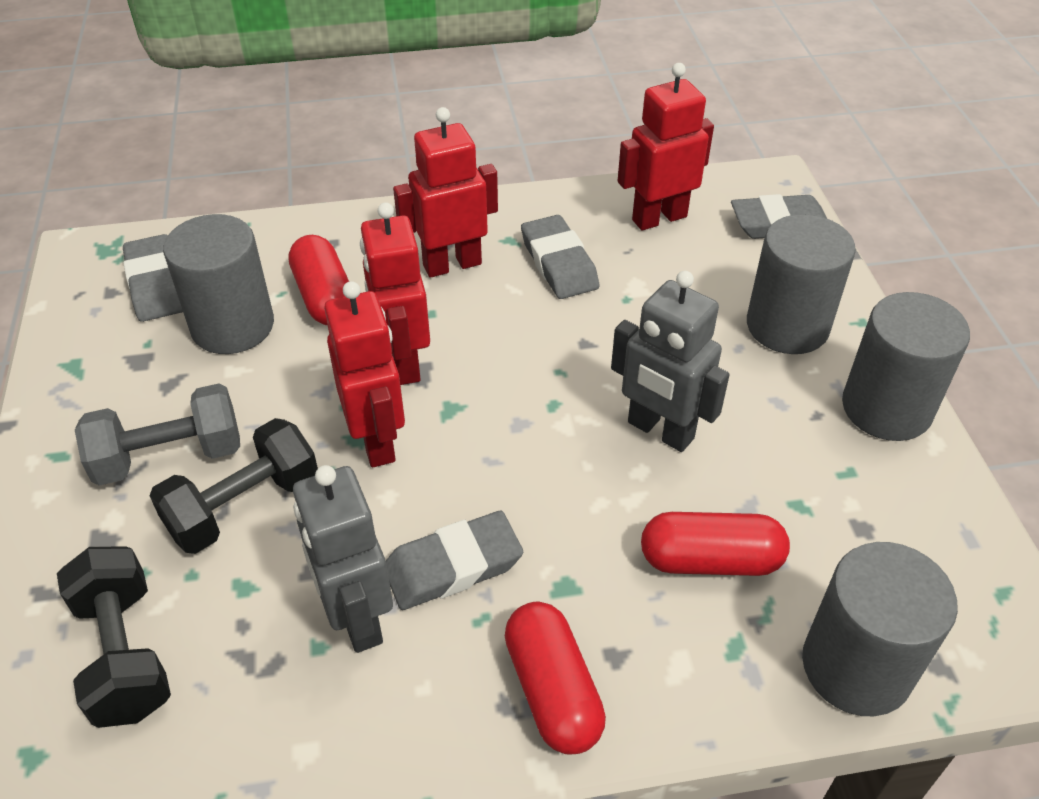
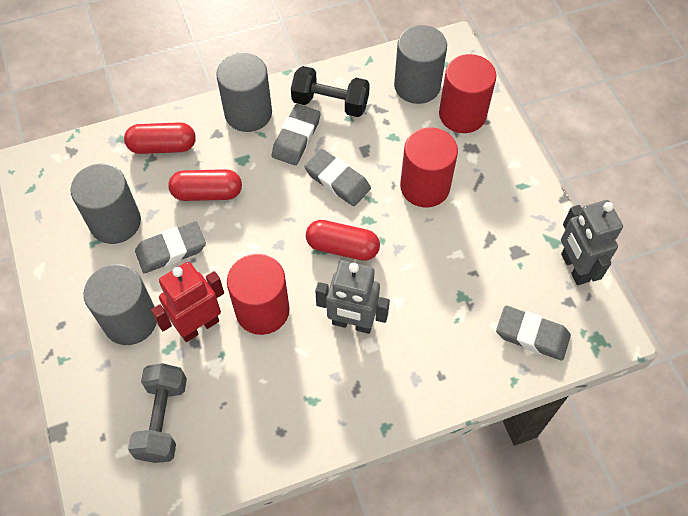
black dumbbell: [57,546,171,728] [149,418,318,554] = 2 -> [291,66,370,117] = 1
red cylinder: none = 0 -> [227,254,290,335] [400,127,458,207] [439,54,496,133] = 3
red robot: [324,281,405,467] [360,202,430,385] [393,107,498,278] [618,63,714,231] = 4 -> [151,262,224,342] = 1

